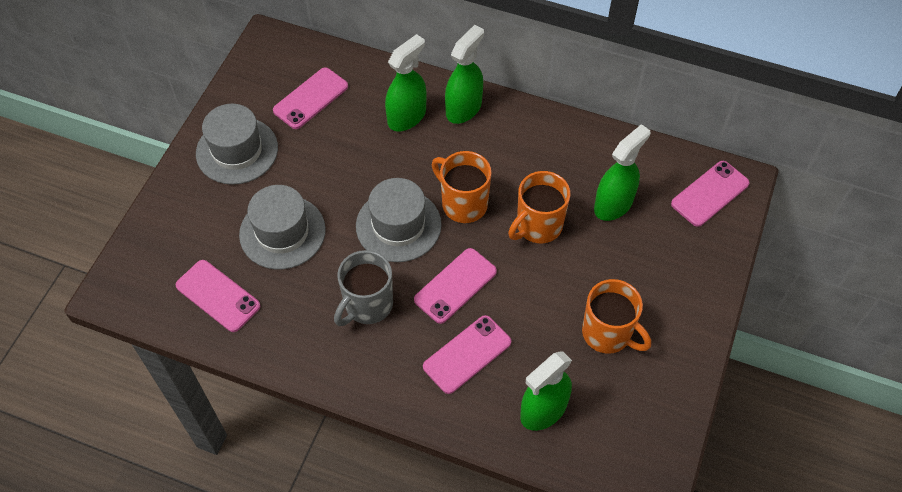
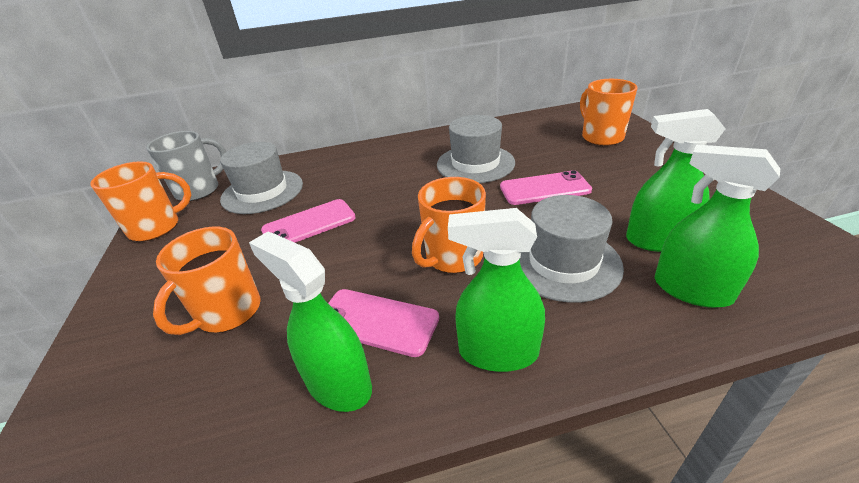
orange mug: [432,151,491,223] [508,171,570,243] [582,279,651,354] = 3 -> [90,161,191,242] [153,227,260,335] [412,177,486,273] [580,79,637,146] = 4
pink phone: [176,260,260,332] [273,67,348,129] [414,248,497,324] [423,315,511,394] [671,161,750,227] = 5 -> [261,199,356,243] [328,289,439,357] [500,170,592,205] = 3

